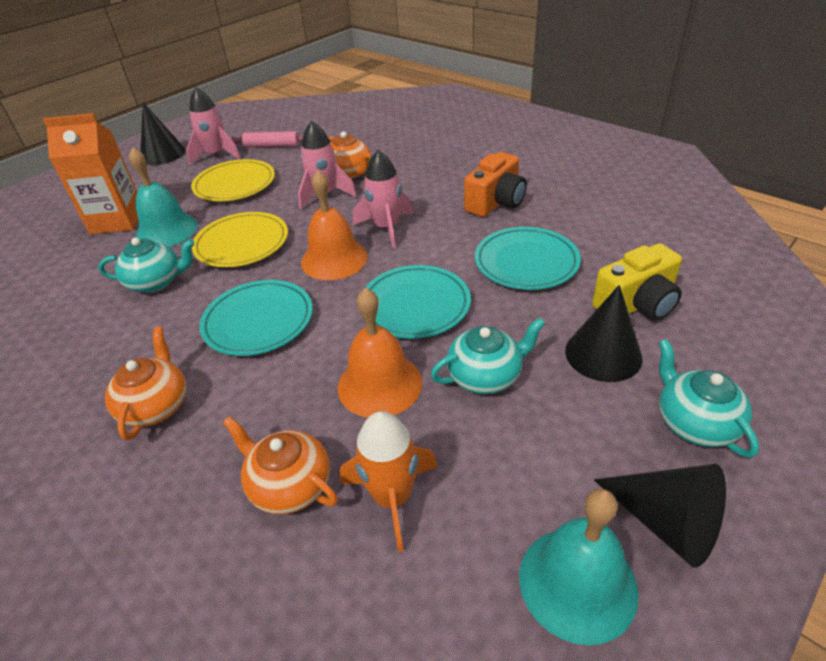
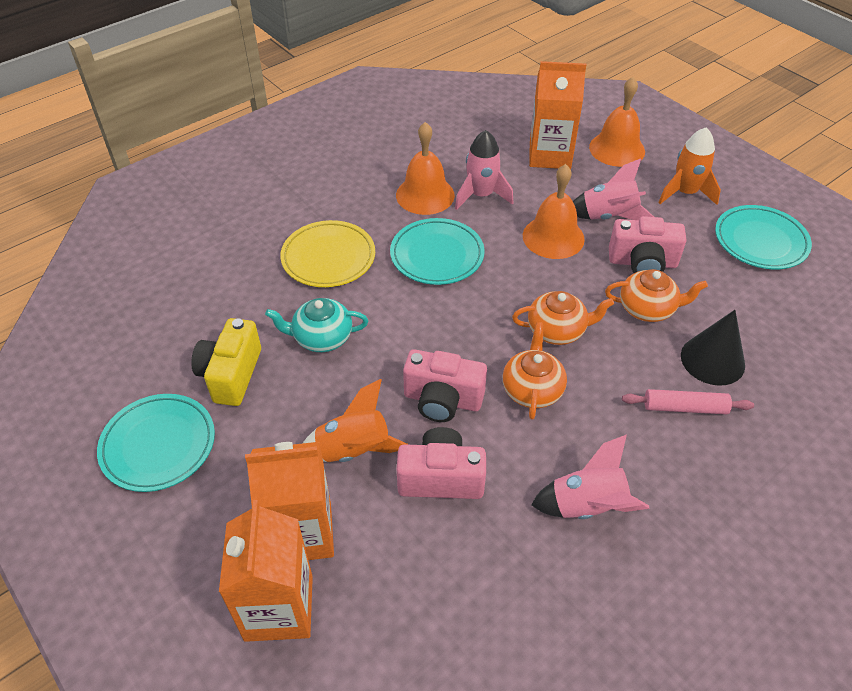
black cone: [140,102,185,165] [565,285,643,382] [594,464,726,568] = 3 -> [681,310,745,386] = 1
orange bell: [301,170,368,280] [338,288,422,418] = 2 -> [396,122,455,215] [523,164,585,259] [589,77,645,167] = 3
orange camera: [464,152,527,217] = 1 -> none = 0
orange carton: [43,113,138,235] = 1 -> [219,500,313,642] [245,442,334,560] [529,61,586,169] = 3
orange rocket: [340,411,437,552] = 1 -> [303,379,409,462] [658,127,721,205] = 2
pink camera: none = 0 -> [397,427,486,499] [403,349,487,422] [609,216,687,273] = 3
turquoise bell: [129,147,198,247] [519,489,639,645] = 2 -> none = 0
turquoise teapot: [98,237,195,293] [431,318,546,394] [658,339,759,458] = 3 -> [265,298,368,352] = 1
yellow plate: [191,159,275,202] [192,212,288,267] = 2 -> [280,220,375,287] = 1

